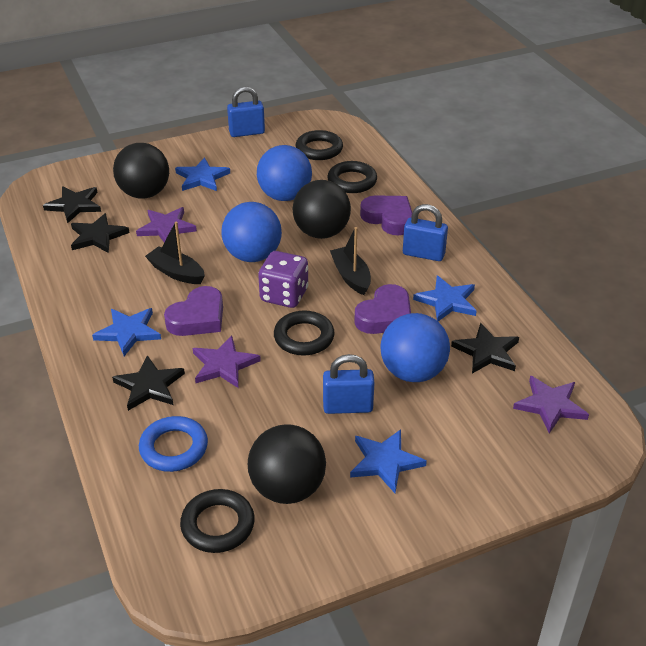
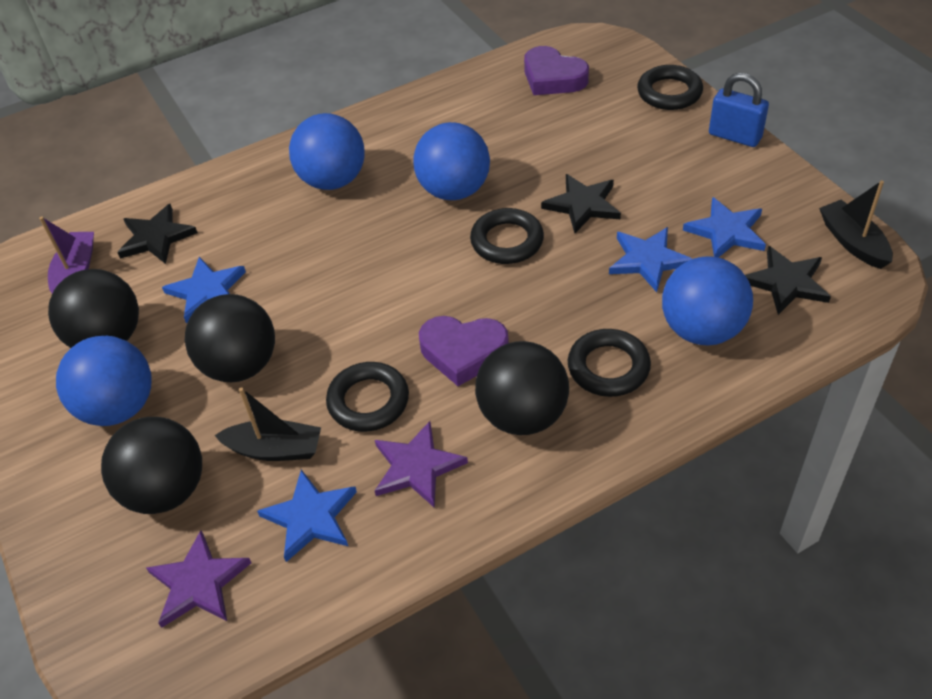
black ball: [113,143,169,199] [248,424,326,504] [292,180,351,239] = 3 -> [48,269,139,348] [101,417,202,514] [185,294,275,382] [475,341,569,435] = 4
black star: [43,186,101,223] [71,213,129,253] [112,355,185,411] [451,323,519,374] = 4 -> [117,204,198,264] [541,174,621,233] [745,246,831,315] = 3
blue ball: [221,202,282,262] [257,145,312,201] [381,313,450,382] = 3 -> [56,336,152,426] [289,113,365,190] [413,122,490,200] [662,256,753,345] = 4
blue padlock: [227,87,265,137] [323,354,375,414] [403,204,448,261] = 3 -> [709,73,769,147] = 1
blue ring: [139,416,208,472] = 1 -> none = 0
purple boat: none = 0 -> [39,217,94,294] = 1
purple dice: [258,251,308,308] = 1 -> none = 0
purple heart: [164,286,223,336] [354,284,411,334] [360,195,412,235] = 3 -> [419,316,509,386] [524,46,589,95] = 2
purple star: [136,207,197,242] [193,335,261,388] [513,376,589,433] = 3 -> [146,530,251,628] [375,421,468,508] = 2

